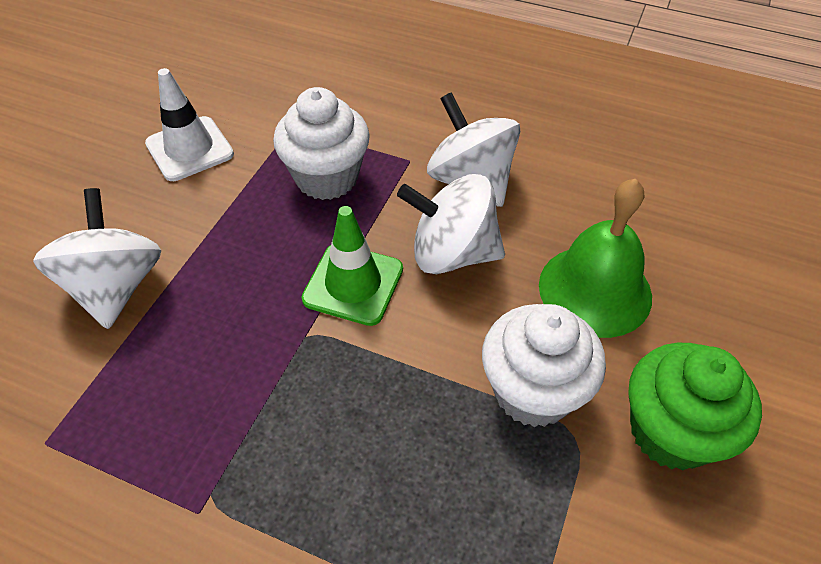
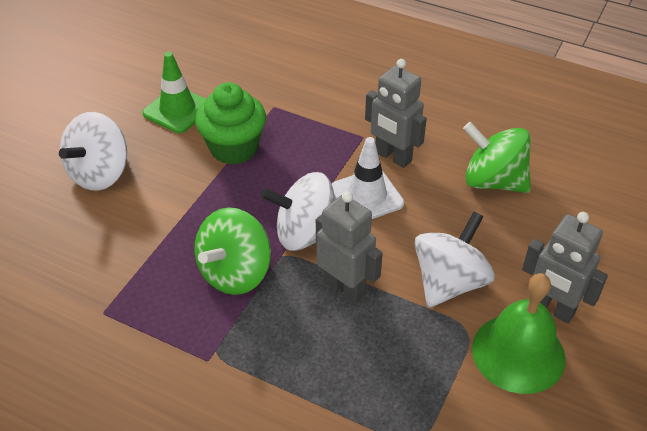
green spinning top: none = 0 -> [194,208,271,295] [463,122,531,193] = 2
grey robot: none = 0 -> [316,191,383,304] [365,59,427,168] [522,212,608,323] = 3
white cupcake: [273,87,370,200] [482,304,606,427] = 2 -> none = 0

